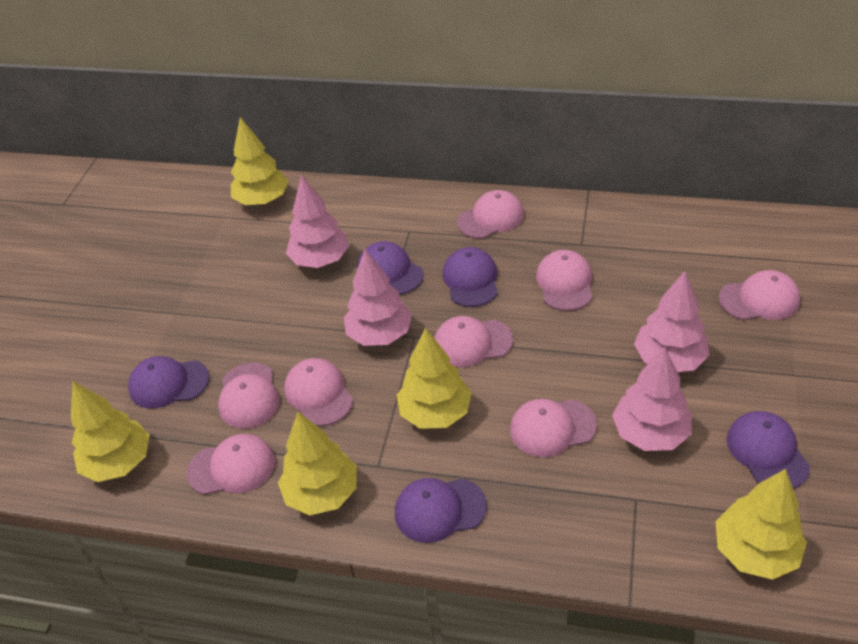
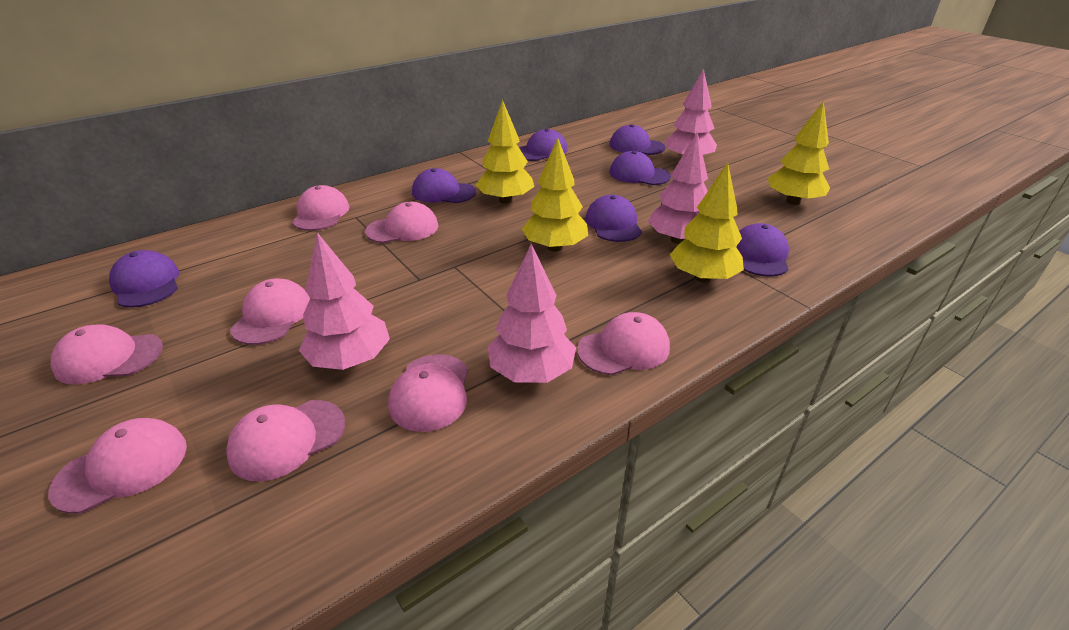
purple cap: [128,356,209,409] [357,241,424,295] [395,478,487,543] [443,247,498,307] [727,411,810,489] = 5 -> [109,250,179,308] [412,168,476,203] [519,129,568,161] [585,195,642,242] [609,124,665,155] [609,151,671,185] [736,223,789,277] = 7
yellow tree: [71,382,150,482] [231,117,289,205] [278,412,357,516] [397,327,472,429] [716,469,807,580] = 5 -> [476,100,534,204] [522,138,588,252] [670,162,744,283] [768,101,830,205] = 4

